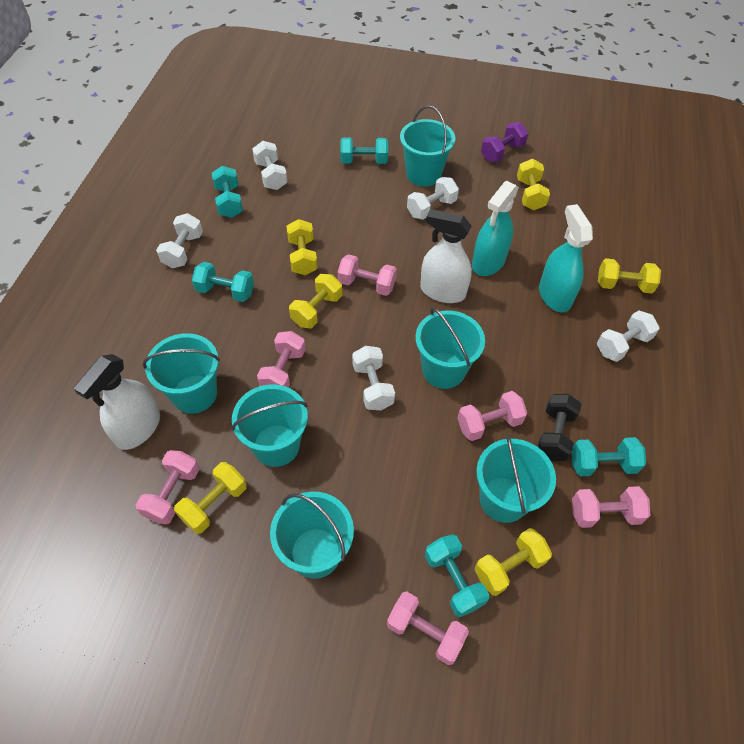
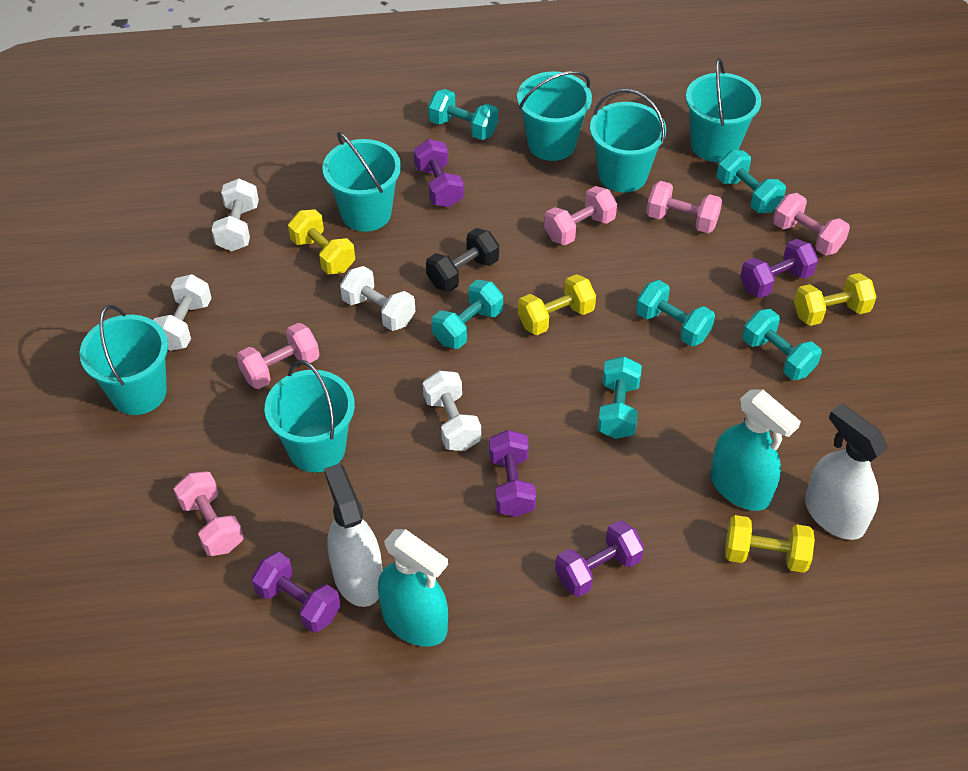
pink dumbbell: [136,450,200,524] [257,331,306,388] [338,254,397,296] [387,592,469,665] [458,391,527,441] [572,486,650,528] = 6 -> [174,471,244,556] [237,323,319,389] [544,186,617,245] [646,181,722,233] [773,193,850,256] = 5
purple dumbbell: [481,122,529,162] = 1 -> [251,552,341,633] [414,139,464,207] [489,430,536,517] [555,520,644,597] [740,239,818,298] = 5
turquoise dumbbell: [192,262,254,302] [212,166,243,218] [340,137,388,164] [425,534,489,617] [571,437,646,476] = 5 -> [428,89,498,140] [432,280,503,349] [598,356,642,439] [636,280,715,346] [717,150,786,213] [742,309,822,380] = 6
white dumbbell: [156,213,203,268] [252,141,287,190] [352,346,395,410] [407,177,459,220] [597,310,659,362] = 5 -> [153,274,211,351] [212,179,259,251] [340,266,415,331] [423,371,481,451] = 4
yellow dumbbell: [174,462,247,534] [287,219,318,275] [289,274,342,328] [474,528,552,596] [517,159,550,210] [598,258,661,294] = 6 -> [288,209,355,275] [518,274,596,335] [725,515,815,573] [794,273,876,326] = 4

